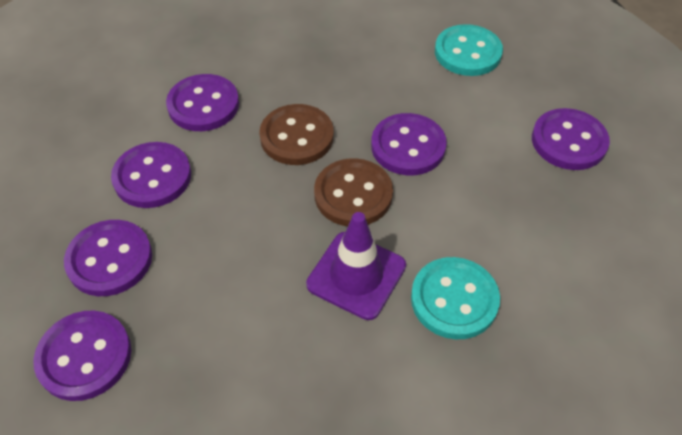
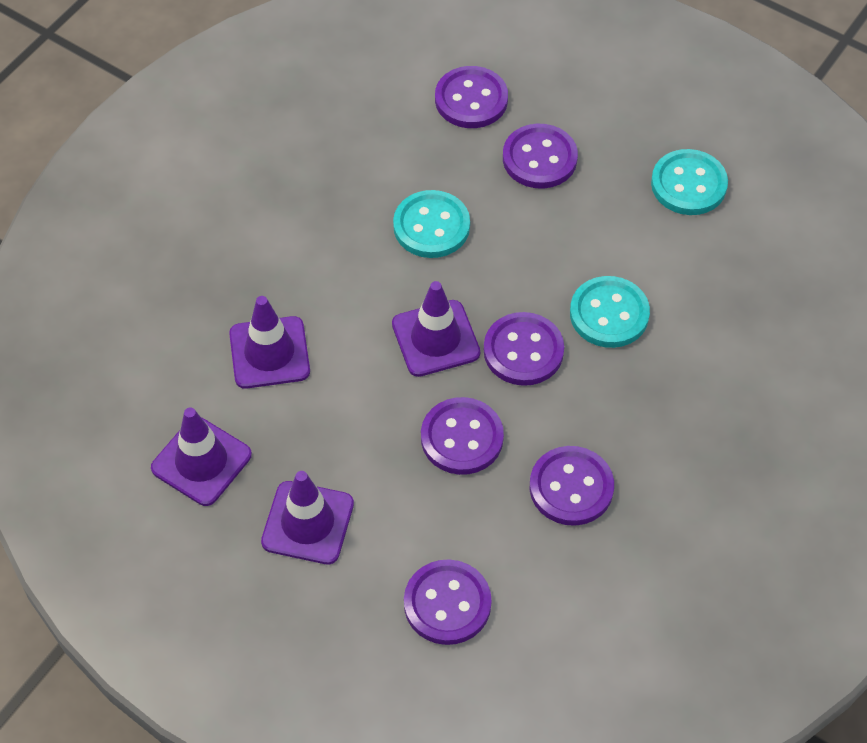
brown button: [259,104,334,165] [314,158,393,226] = 2 -> none = 0
purple traffic cone: [306,212,406,320] = 1 -> [151,407,252,506] [229,296,310,389] [261,471,354,564] [392,281,480,377] = 4
turquoise button: [411,257,500,339] [435,24,503,76] = 2 -> [393,190,470,258] [570,276,650,348] [651,149,728,215] = 3

